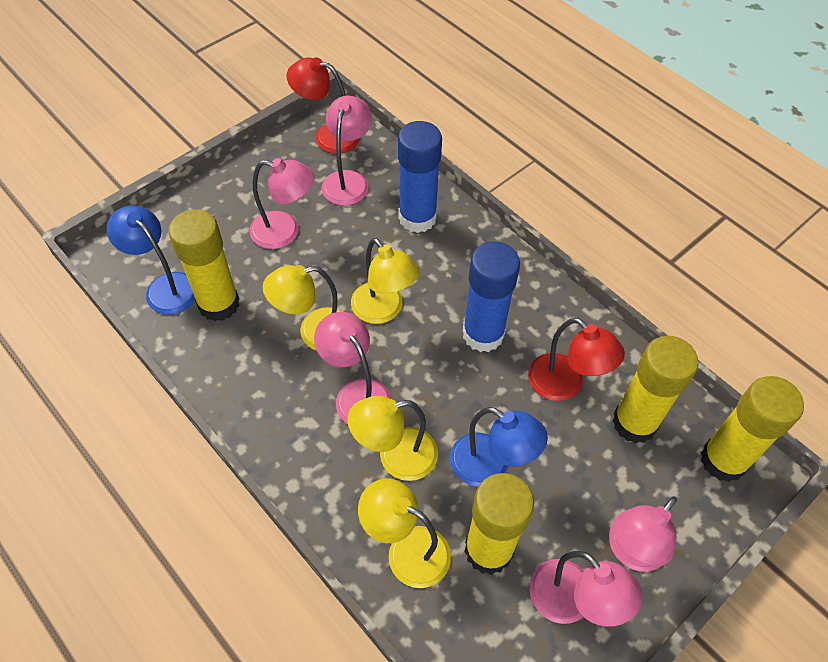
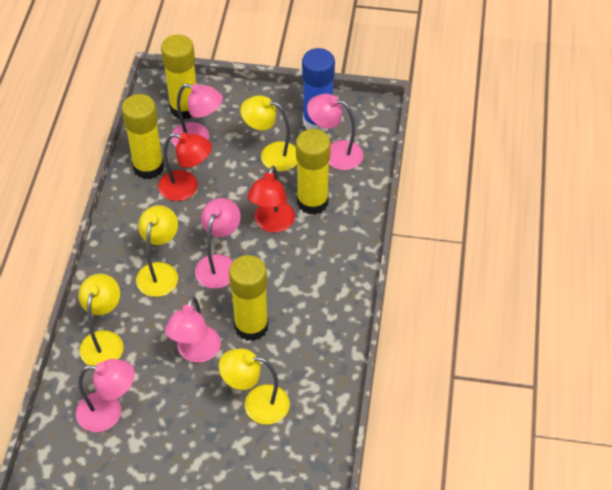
blue glue stick: [398,121,442,233] [463,242,520,352] = 2 -> [302,48,335,132] = 1
blue lamp: [107,205,196,315] [450,407,548,487] = 2 -> none = 0

